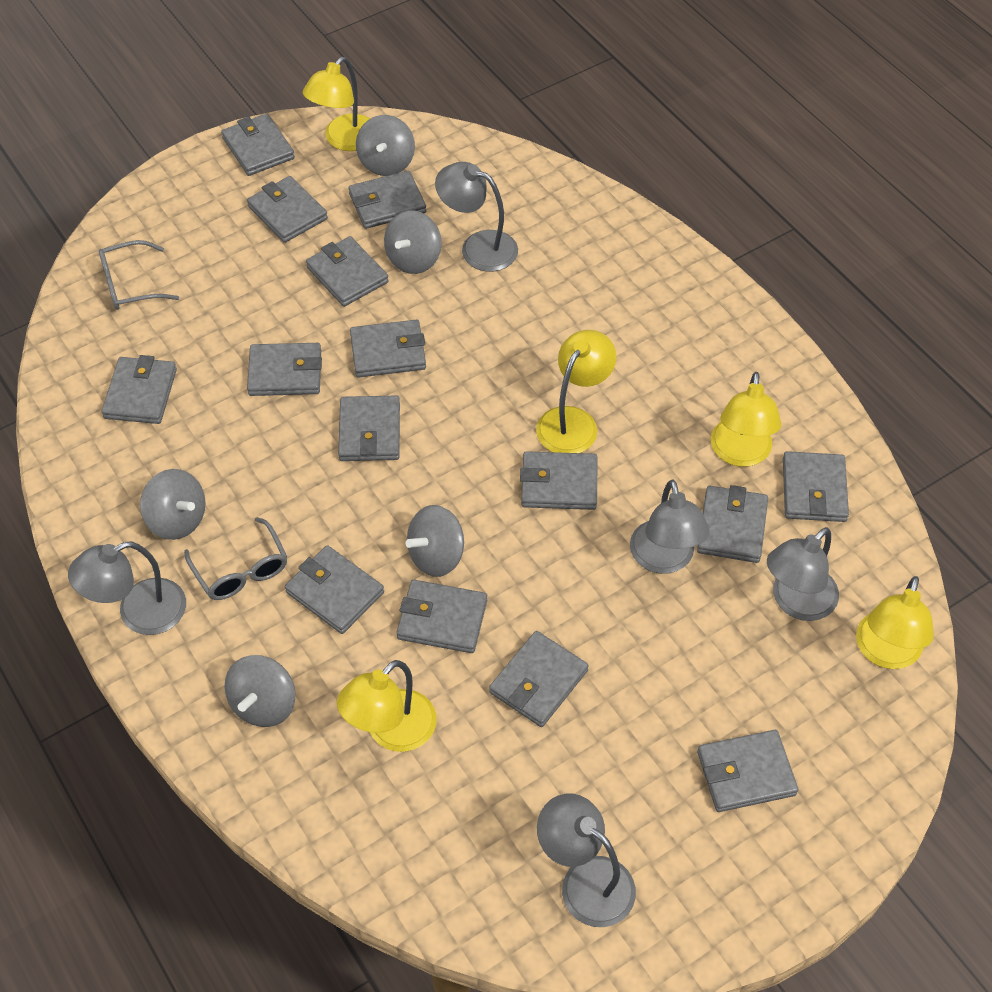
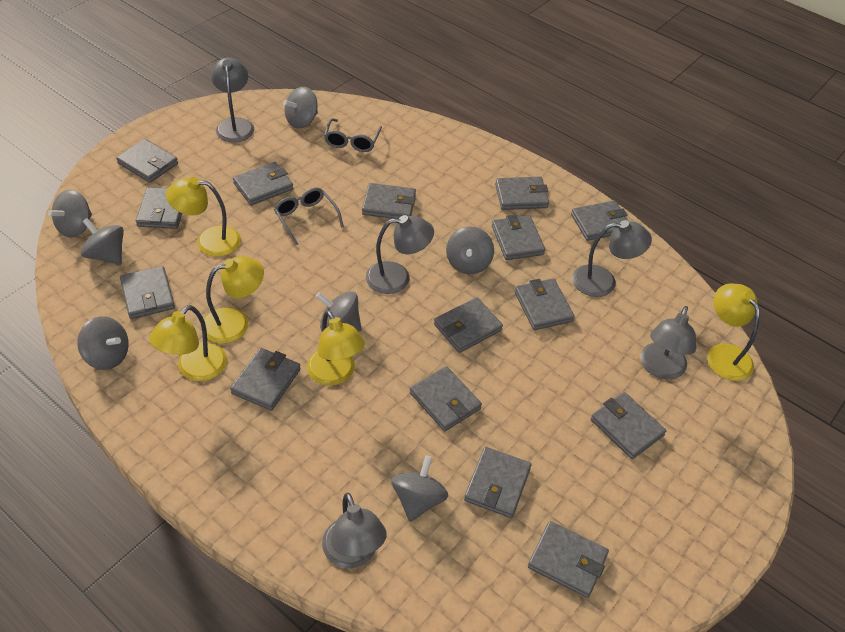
grey spinning top: [140,469,206,540] [225,655,296,727] [356,115,415,176] [384,211,442,274] [406,505,464,577] = 5 -> [48,190,92,238] [77,316,129,370] [81,218,124,265] [283,87,318,129] [316,291,361,331] [391,455,448,522] [446,227,494,274] = 7

